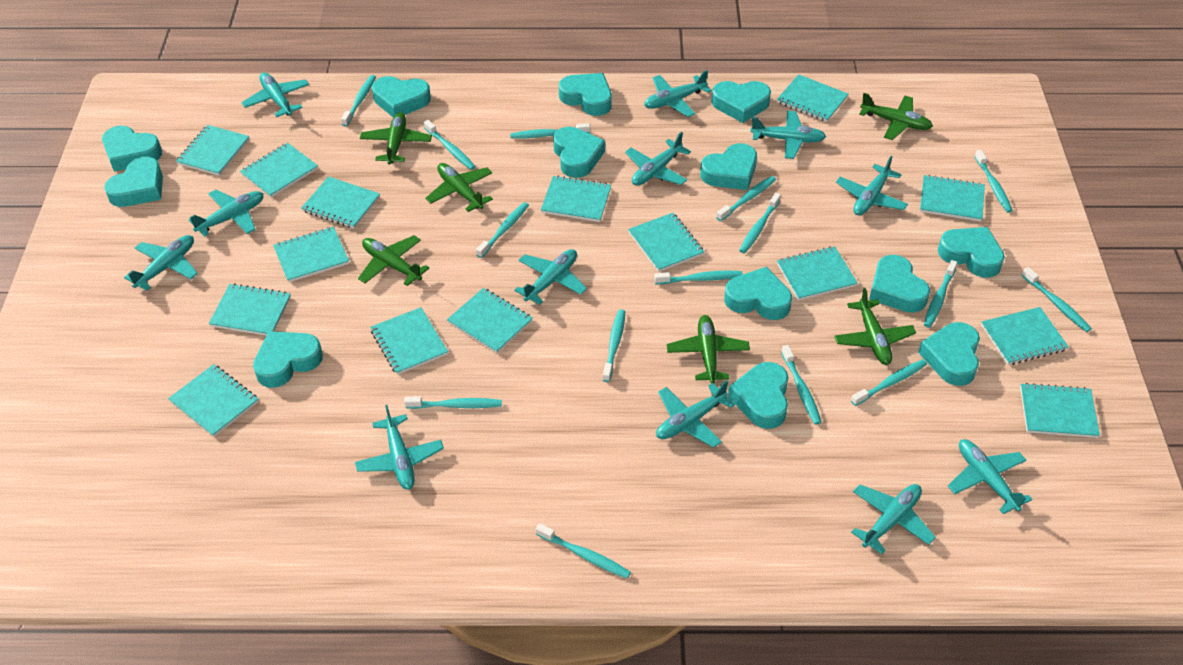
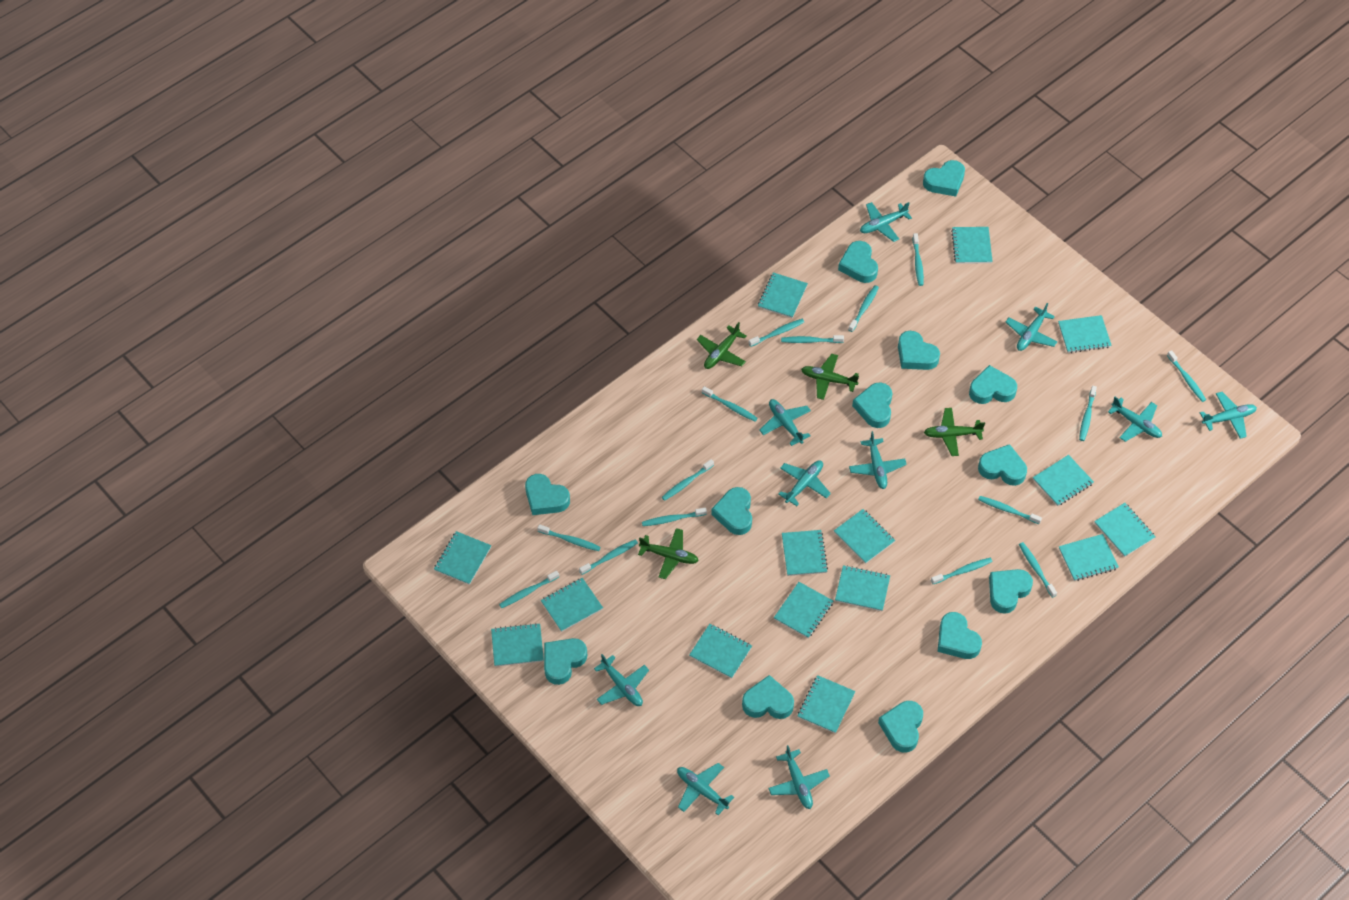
green plane: [358,235,430,286] [360,112,432,165] [425,163,493,212] [667,315,750,384] [834,288,916,365] [859,93,933,140] = 6 -> [638,528,699,579] [697,322,746,369] [801,354,859,400] [924,408,985,456] = 4
turquoise plane: [124,235,198,291] [189,189,264,237] [241,72,309,117] [355,405,444,490] [514,249,587,305] [625,132,691,186] [644,70,712,117] [656,380,735,448] [750,111,826,159] [836,156,908,216] [851,484,936,554] [948,439,1032,514] = 12 -> [594,654,649,706] [677,763,734,815] [760,399,811,446] [768,745,830,809] [778,460,831,506] [849,431,907,489] [860,202,912,242] [1006,303,1057,351] [1108,397,1162,442] [1200,392,1257,439] = 10

